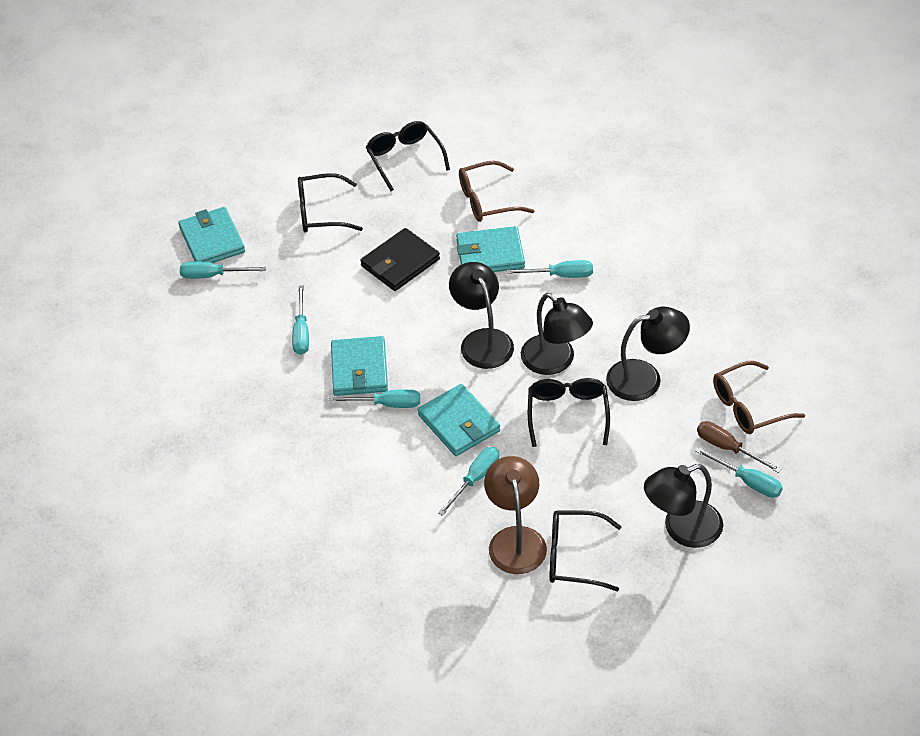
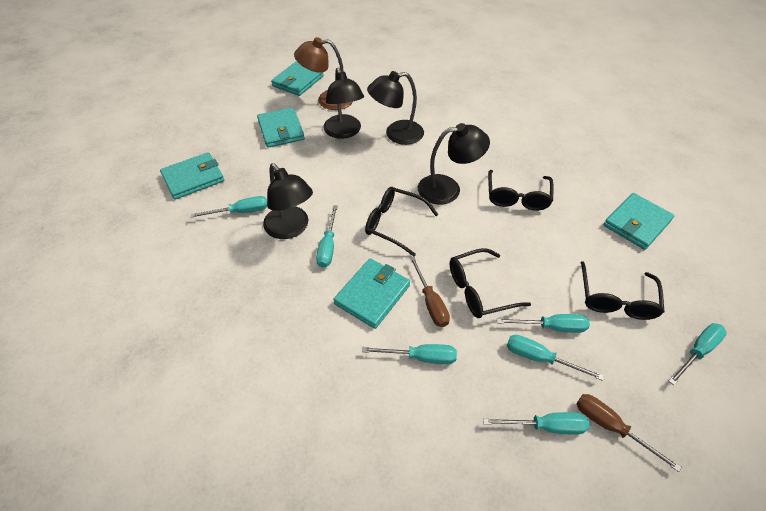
black wallet: [360,228,440,291] = 1 -> none = 0
brown glasses: [459,161,534,222] [713,361,805,434] = 2 -> none = 0
brown screwdriver: [697,421,781,473] = 1 -> [409,256,450,327] [576,394,681,472] = 2
turquoise screwdriver: [180,261,266,279] [292,285,309,355] [328,389,420,408] [438,447,499,516] [506,260,593,278] [695,447,783,498] = 6 -> [191,196,267,218] [316,205,338,268] [362,344,457,364] [483,412,589,435] [497,314,590,333] [507,335,604,381] [669,323,727,385] = 7
turquoise wallet: [178,207,245,263] [331,336,388,396] [418,384,500,456] [456,226,525,272] = 4 -> [160,152,224,200] [257,107,305,148] [271,61,324,96] [333,258,410,329] [603,193,674,250] = 5

